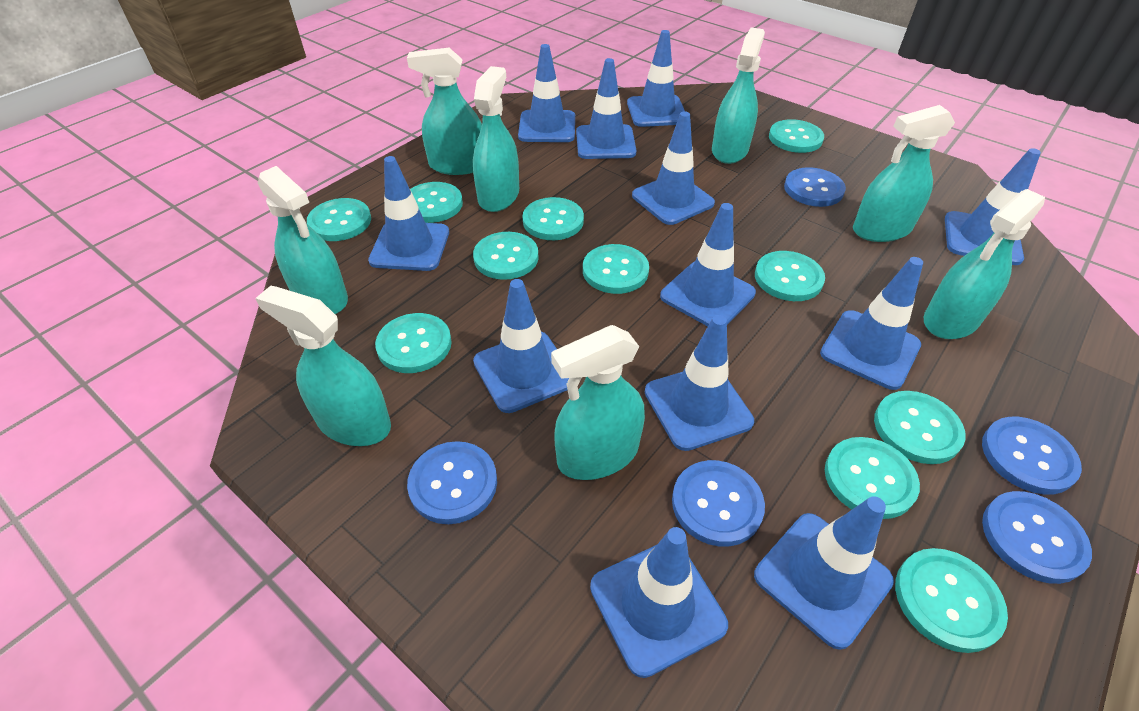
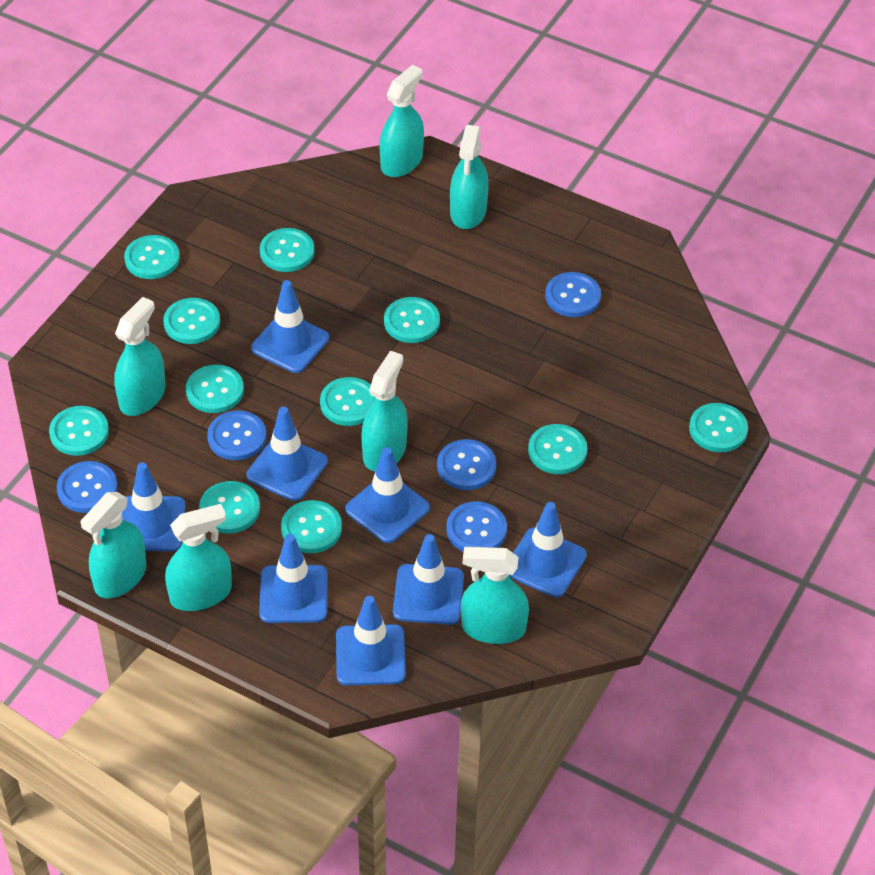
blue traffic cone: [368,156,449,271] [473,279,569,413] [518,44,575,142] [576,58,636,159] [590,527,728,678] [627,30,685,127] [632,111,715,225] [645,315,754,451] [660,203,756,326] [754,496,894,650] [820,257,923,390] [945,148,1041,265] = 12 -> [122,462,186,551] [247,407,328,501] [251,280,329,373] [259,534,328,623] [336,596,406,686] [345,447,430,543] [393,534,464,625] [509,502,587,597] = 8
turquoise spray bottle: [255,285,391,446] [258,166,348,314] [407,48,482,175] [473,66,519,212] [551,325,645,480] [712,27,765,164] [853,105,955,242] [924,189,1045,339] = 8 -> [80,492,147,599] [114,297,165,416] [165,504,232,611] [361,351,408,471] [380,65,424,177] [450,125,489,229] [461,547,529,644] = 7

